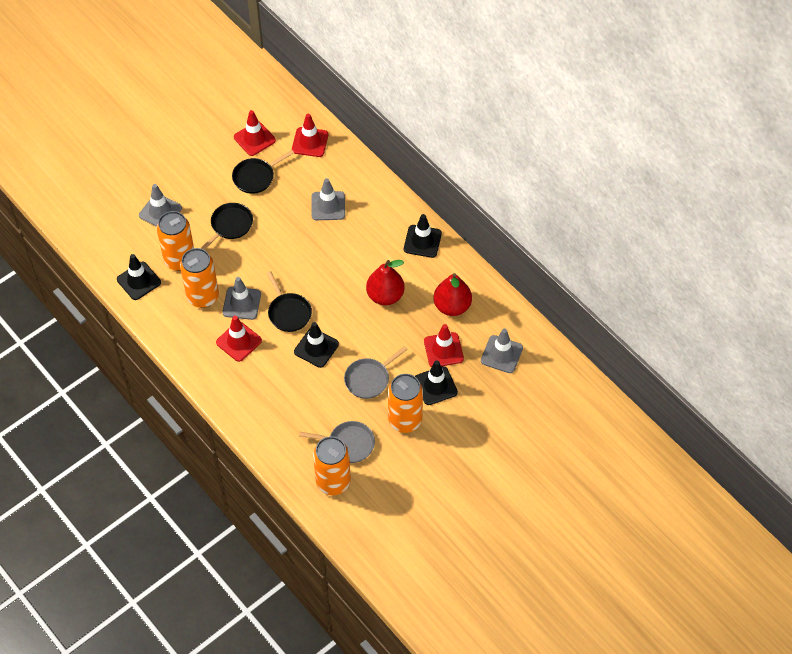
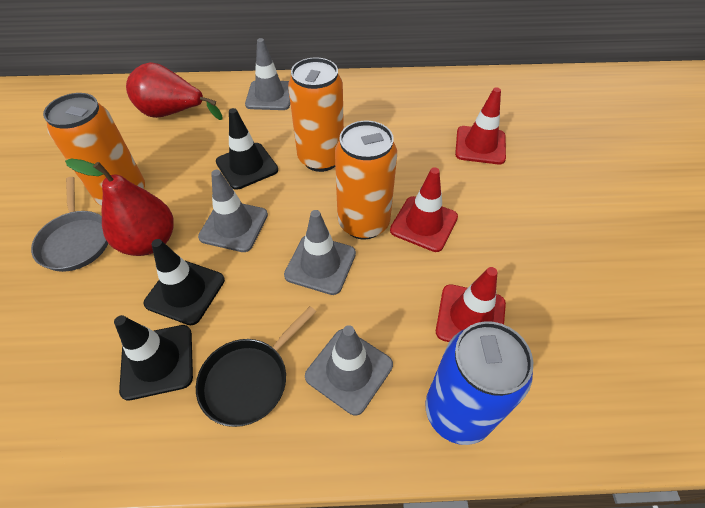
black pan: [201,203,253,250] [232,150,294,194] [267,271,312,332] = 3 -> [196,306,316,427] = 1
black traffic cone: [117,254,161,300] [294,322,339,368] [404,214,442,258] [415,360,458,405] = 4 -> [114,315,193,400] [144,239,225,325] [216,108,278,190] = 3
blue can: none = 0 -> [425,321,533,445] = 1
grey pan: [299,421,375,463] [344,346,408,399] = 2 -> [31,177,108,272] = 1
orange can: [157,211,194,271] [180,248,219,308] [313,436,351,495] [388,374,423,433] = 4 -> [43,93,145,206] [288,58,344,172] [335,121,397,239] = 3
red traffic cone: [216,316,262,362] [234,110,276,156] [292,114,328,157] [424,324,464,367] = 4 -> [390,167,458,252] [436,267,506,342] [455,87,506,164] = 3

